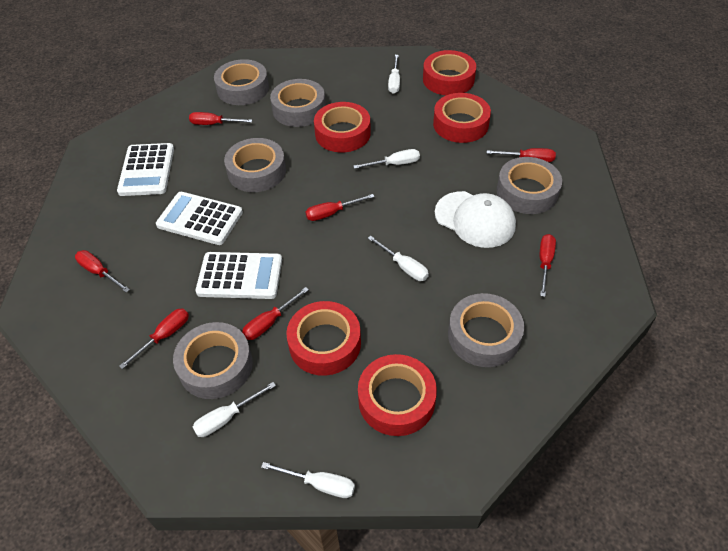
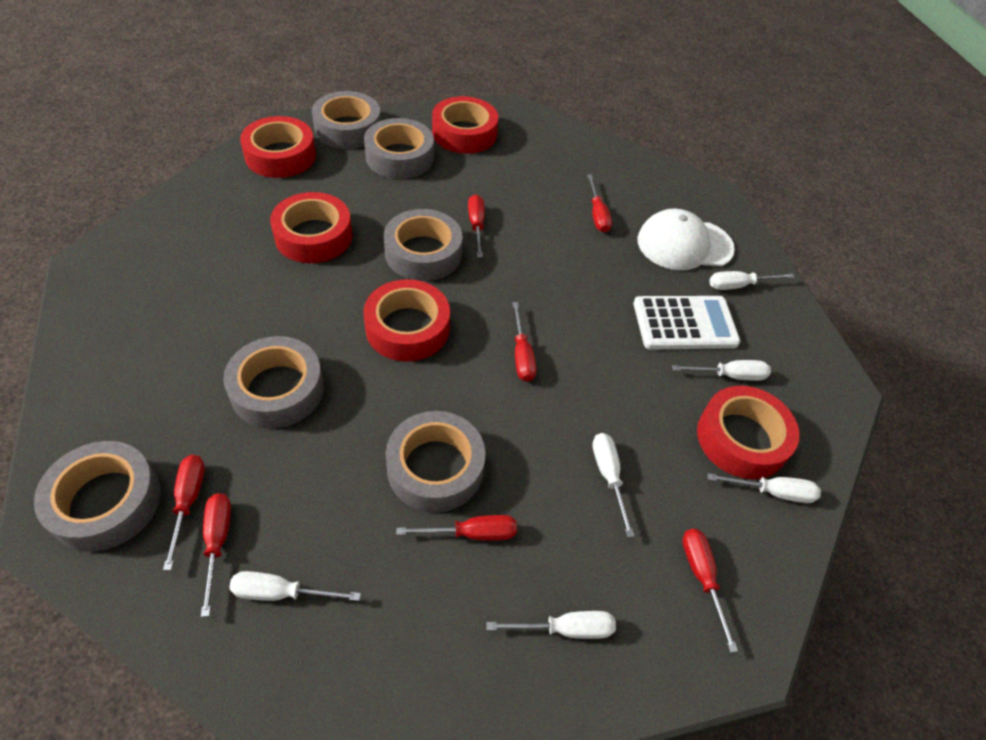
white calculator: [117,143,174,196] [156,192,243,245] [195,252,282,299] = 3 -> [634,296,740,349] = 1
white screwdriver: [193,382,276,437] [261,462,355,498] [353,149,420,169] [368,236,429,281] [388,55,400,94] = 5 -> [229,571,361,601] [486,611,616,639] [592,433,634,538] [672,360,771,381] [707,473,821,503] [709,271,795,290] = 6

